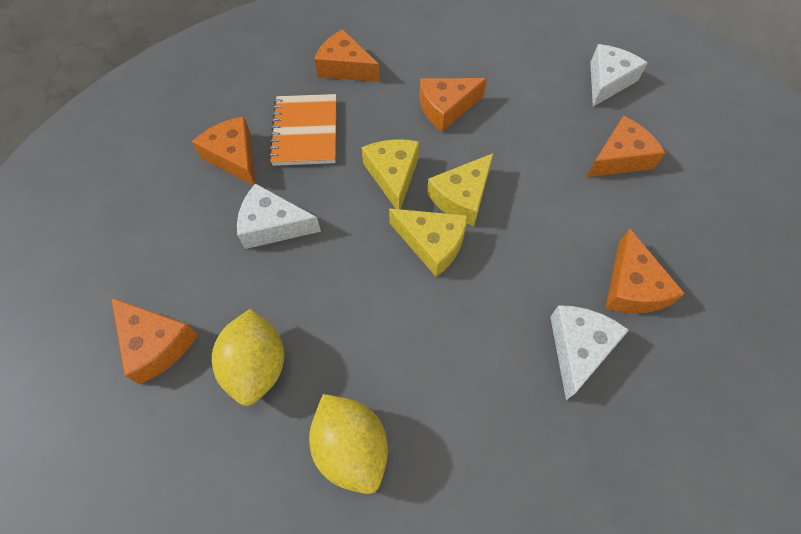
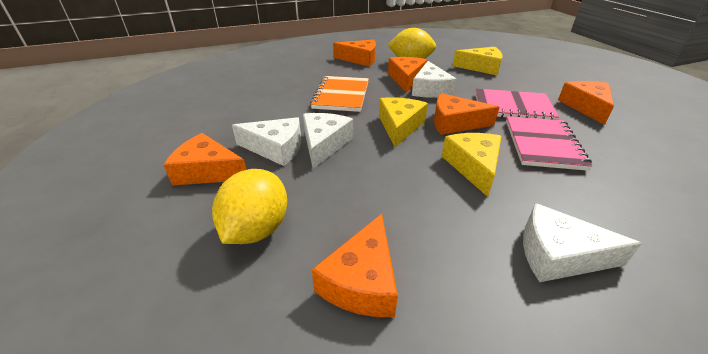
pink notebook: none = 0 -> [475,89,559,120] [506,116,592,171] = 2
white cheese: [237,183,321,249] [550,305,629,400] [590,44,647,107] = 3 -> [232,117,301,166] [303,113,353,169] [412,61,456,98] [523,203,642,282] = 4

